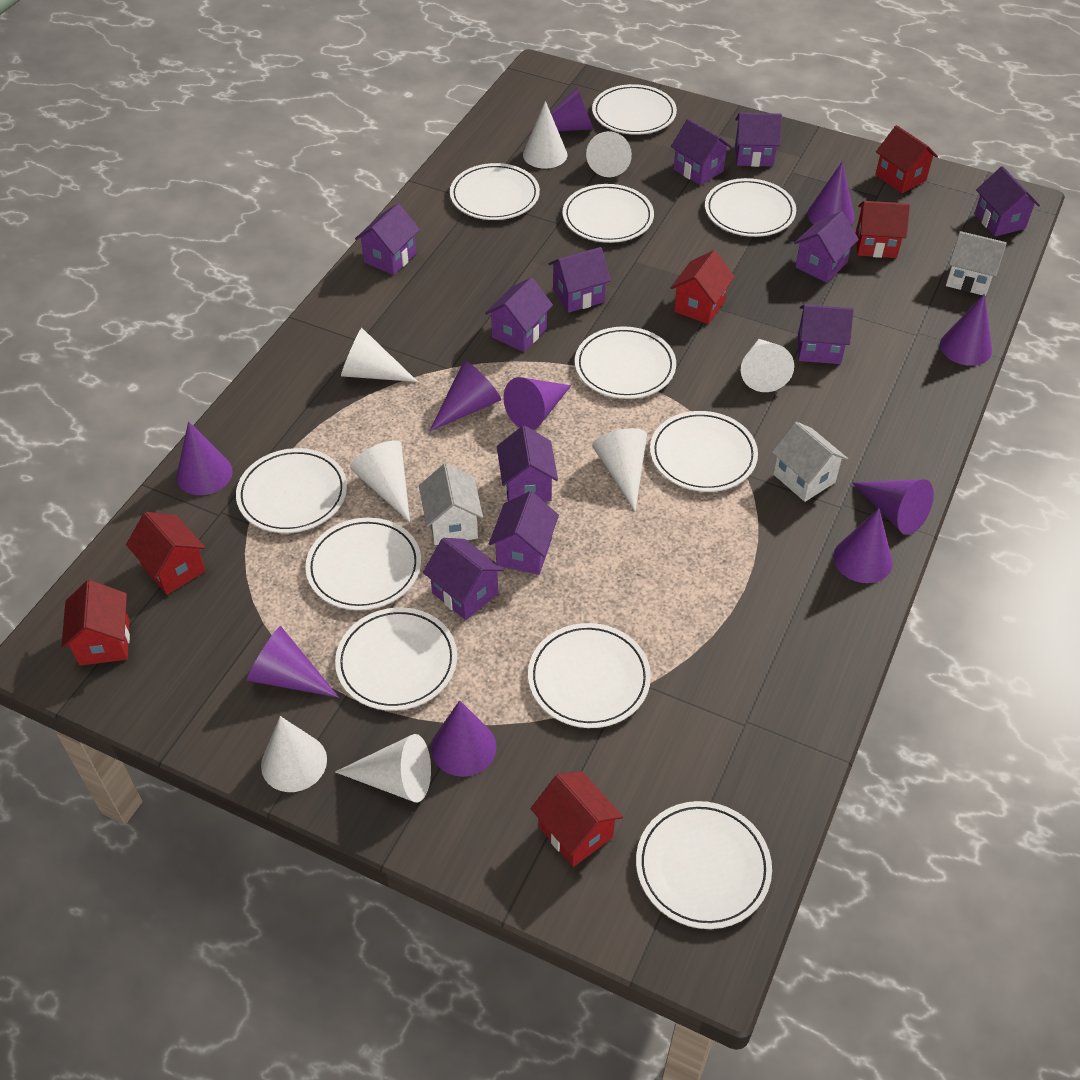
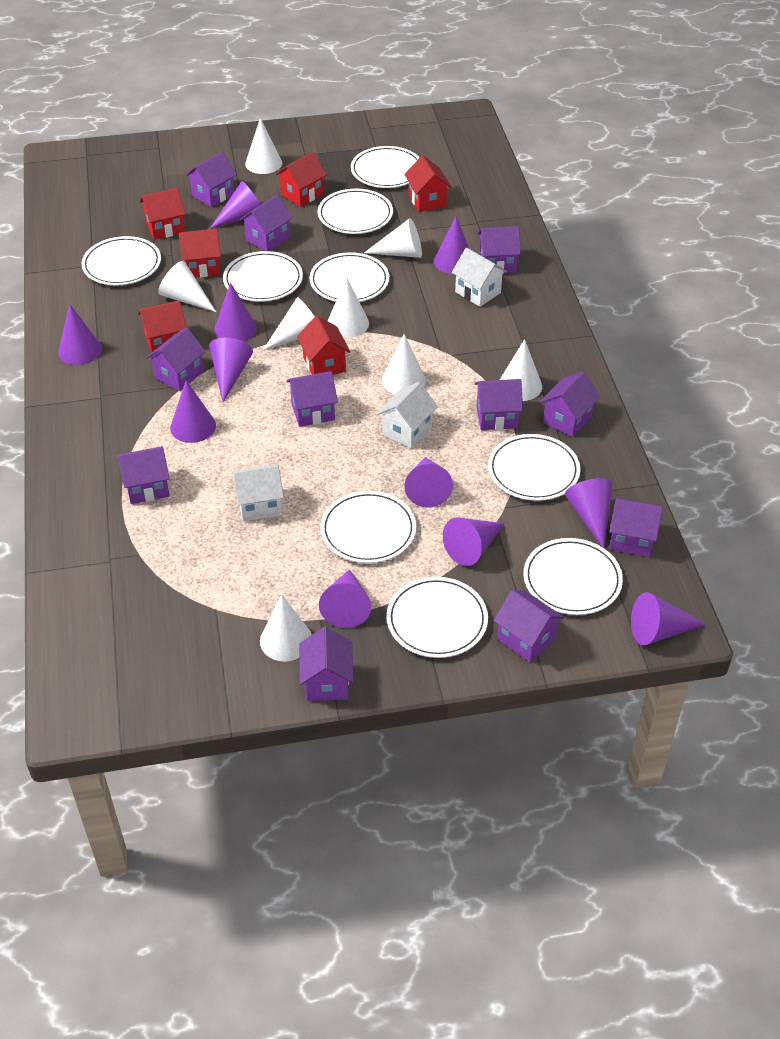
purple cone: [176,421,233,495] [247,626,339,698] [429,361,501,432] [431,700,497,777] [503,377,571,430] [530,87,594,133] [807,161,854,225] [833,508,893,583] [852,479,934,535] [940,294,992,366] = 10 -> [58,304,102,365] [170,380,216,443] [209,338,253,402] [210,181,261,229] [214,282,257,341] [319,569,371,628] [404,457,453,507] [434,216,469,274] [443,517,505,566] [565,478,613,549] [631,592,706,645] = 11
white plate: [236,448,347,533] [305,518,421,610] [335,608,457,711] [450,163,540,220] [528,623,651,728] [563,184,654,243] [575,326,676,399] [592,84,677,135] [636,801,772,929] [650,411,758,492] [705,178,796,237] = 11 -> [81,236,161,285] [223,251,303,302] [309,252,389,302] [318,189,393,234] [320,491,416,563] [351,146,420,188] [386,577,488,658] [488,434,580,501] [523,538,623,615] = 9

